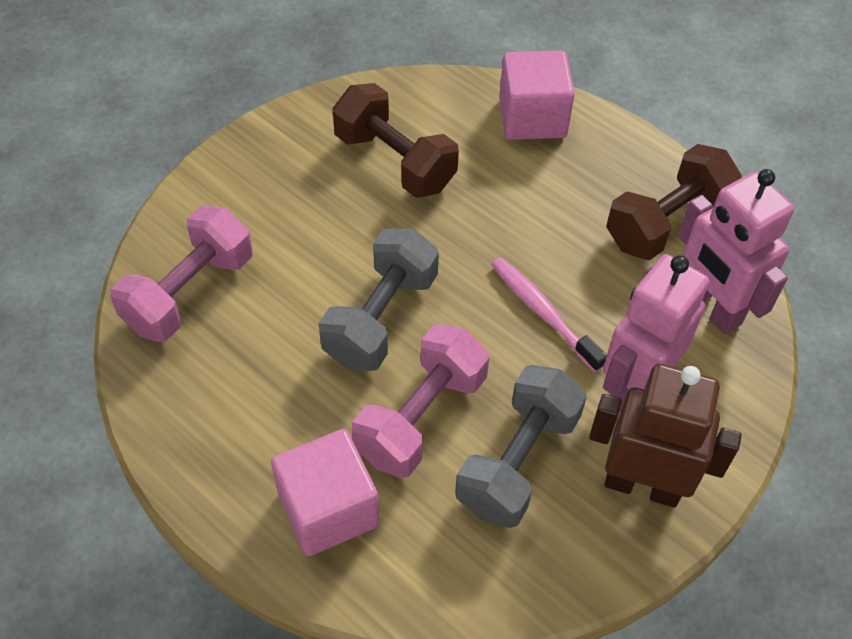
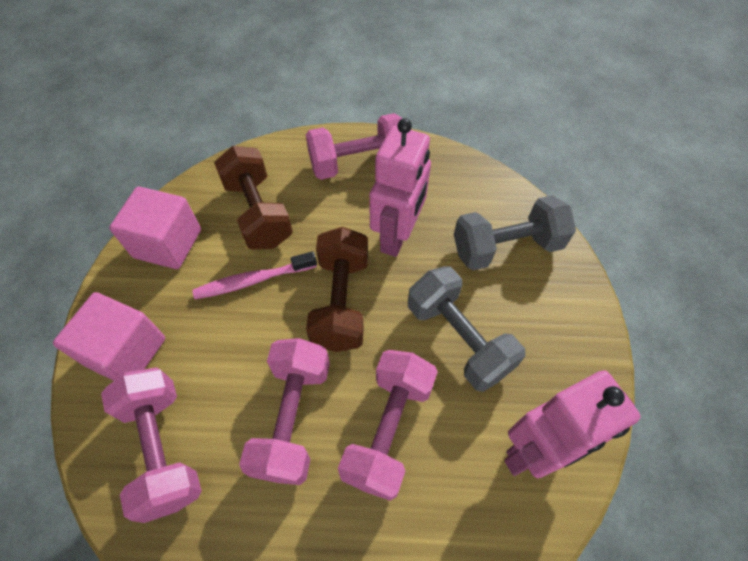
brown robot: [589,364,742,508] = 1 -> none = 0
pink dumbbell: [110,206,253,342] [352,324,489,478] = 2 -> [101,367,202,523] [239,338,330,485] [306,113,403,180] [338,350,438,501] = 4

